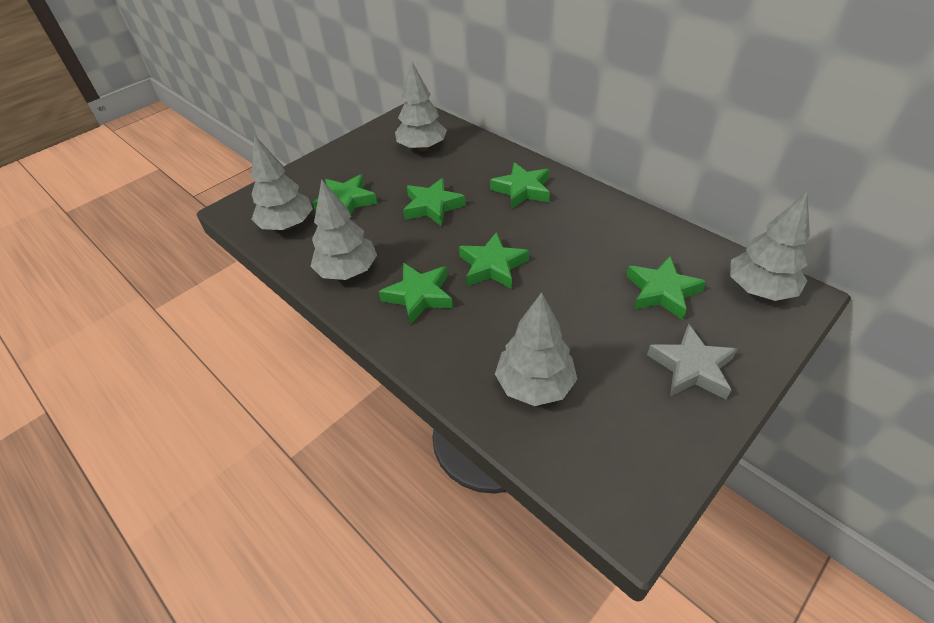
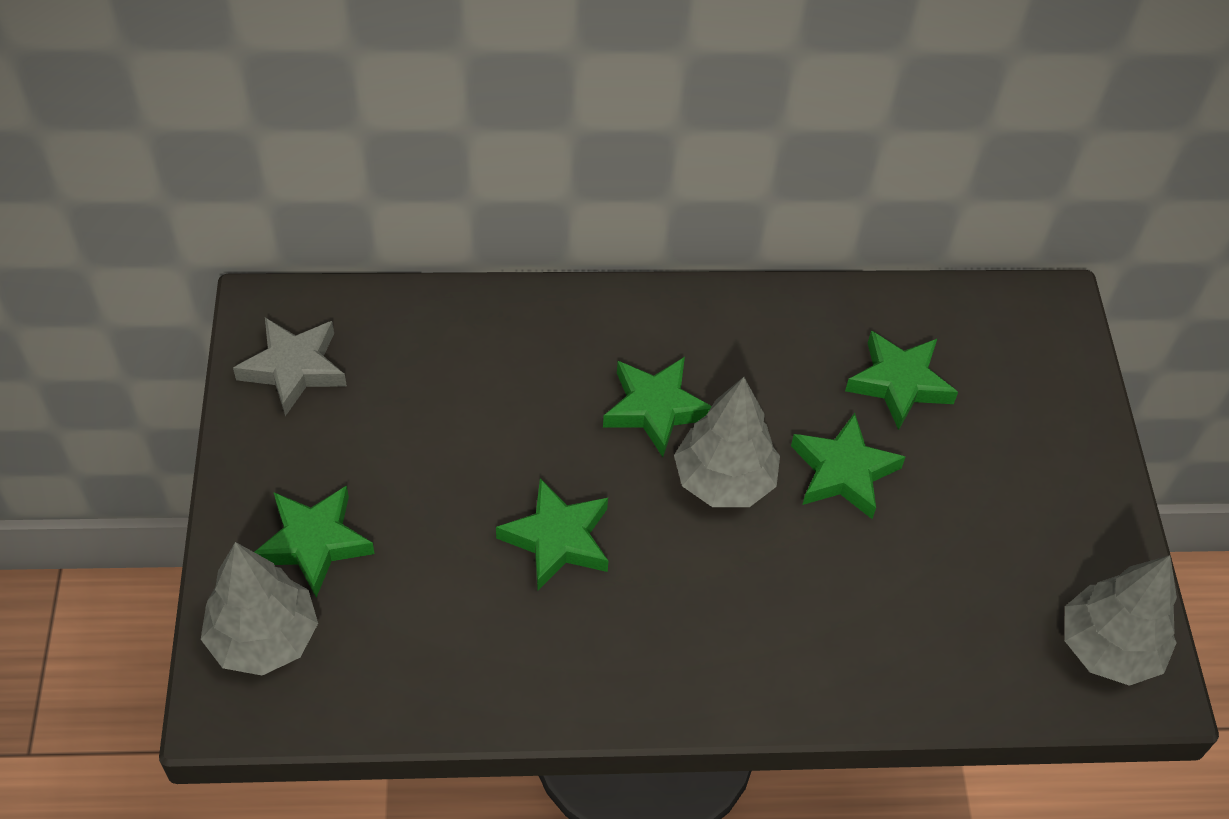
green star: [312,174,377,215] [379,263,453,325] [403,178,466,226] [459,232,529,289] [490,162,550,209] [627,256,706,320] = 6 -> [255,485,374,597] [496,478,608,590] [603,357,712,457] [791,413,905,519] [845,331,958,430] = 5
grey tree: [251,136,313,230] [311,179,377,280] [395,62,447,151] [495,292,577,406] [731,192,810,301] = 5 -> [201,542,318,676] [674,377,780,507] [1065,555,1177,686] = 3

